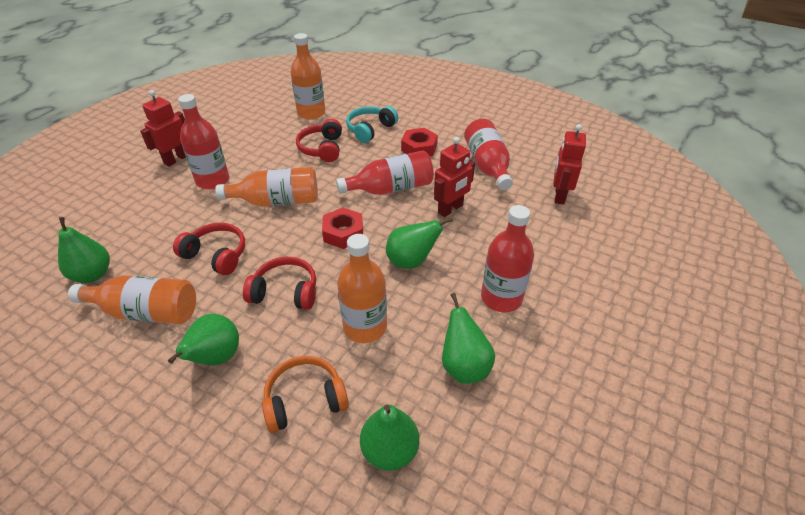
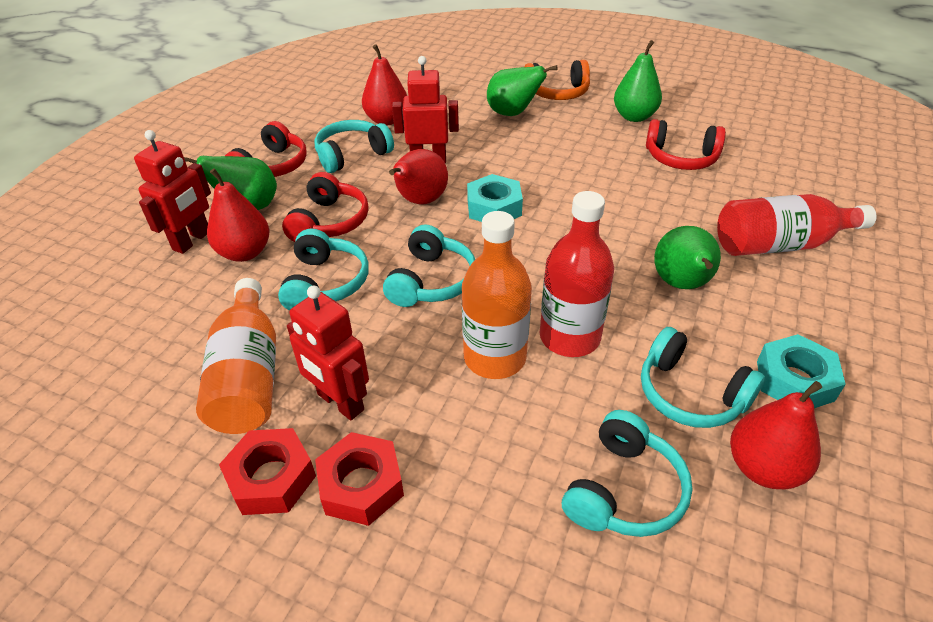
green pear: [58,217,110,283] [168,314,239,365] [360,404,419,471] [386,217,453,269] [442,293,495,384] = 5 -> [184,156,277,210] [487,65,558,116] [614,40,662,122] [654,226,721,289] = 4
orange bottle: [68,275,196,324] [215,167,318,207] [291,33,325,120] [337,234,387,343] = 4 -> [196,278,276,434] [462,211,532,379] = 2
red bottle: [178,94,229,190] [336,151,434,195] [464,119,513,190] [481,205,534,312] = 4 -> [540,191,614,357] [717,194,877,256] = 2
red pear: none = 0 -> [207,168,269,262] [362,44,407,125] [389,149,448,204] [730,381,822,489] = 4
turquoise headphones: [346,106,398,143] = 1 -> [278,228,369,310] [314,120,394,173] [383,224,475,307] [562,410,692,537] [641,327,765,428] = 5
turquoise nut: none = 0 -> [467,174,523,222] [757,334,846,408] = 2

